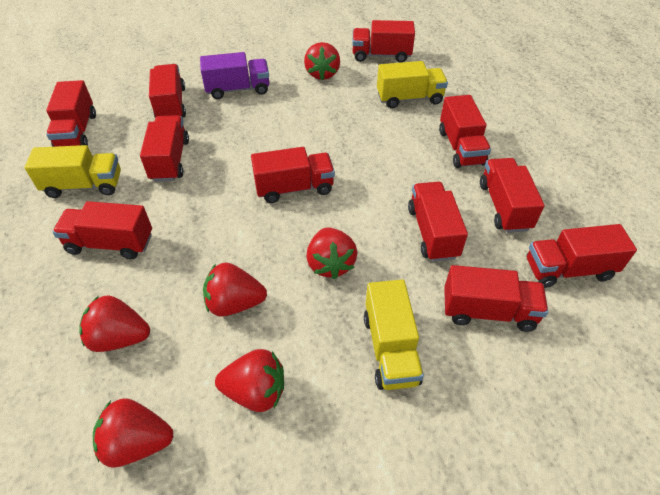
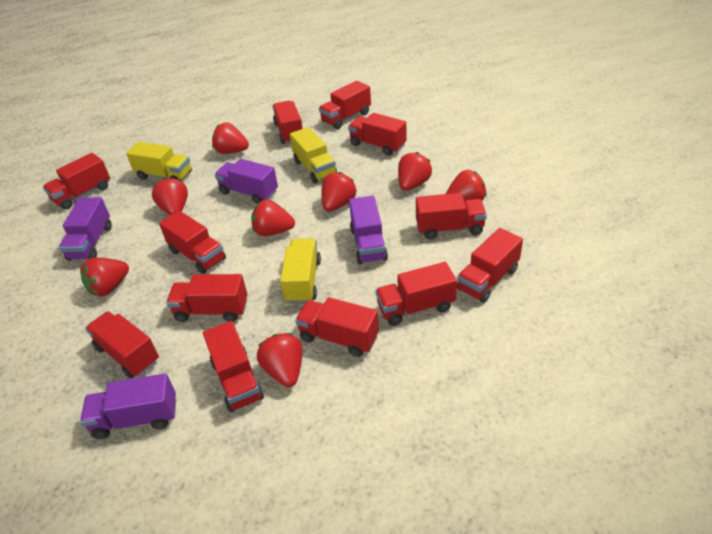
purple truck: [200,52,269,99] = 1 -> [59,197,112,261] [80,373,176,439] [214,159,278,204] [349,196,388,264] = 4
red strawberry: [79,295,150,352] [93,398,174,468] [203,262,267,317] [215,349,284,412] [304,42,340,80] [306,227,357,280] = 6 -> [80,258,129,296] [152,178,188,216] [212,122,249,154] [251,199,295,236] [257,333,303,387] [321,172,357,212] [398,152,432,191] [446,170,487,201] = 8
red truck: [46,80,96,147] [53,201,152,259] [140,115,189,182] [149,64,186,118] [251,147,335,203] [352,20,415,63] [408,182,468,262] [439,95,491,168] [444,265,548,332] [480,158,545,233] [527,224,637,288] = 11 -> [43,153,110,209] [85,311,159,378] [159,211,226,274] [166,274,247,322] [203,321,264,412] [273,101,303,144] [295,297,379,357] [319,80,371,129] [348,113,407,156] [375,262,457,326] [416,193,487,239] [457,228,523,303] = 12

